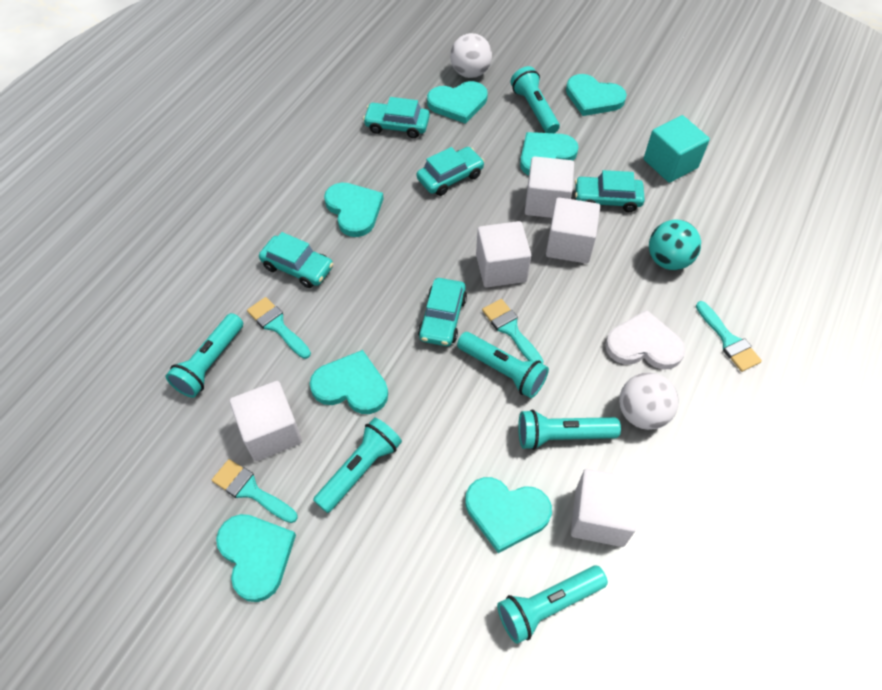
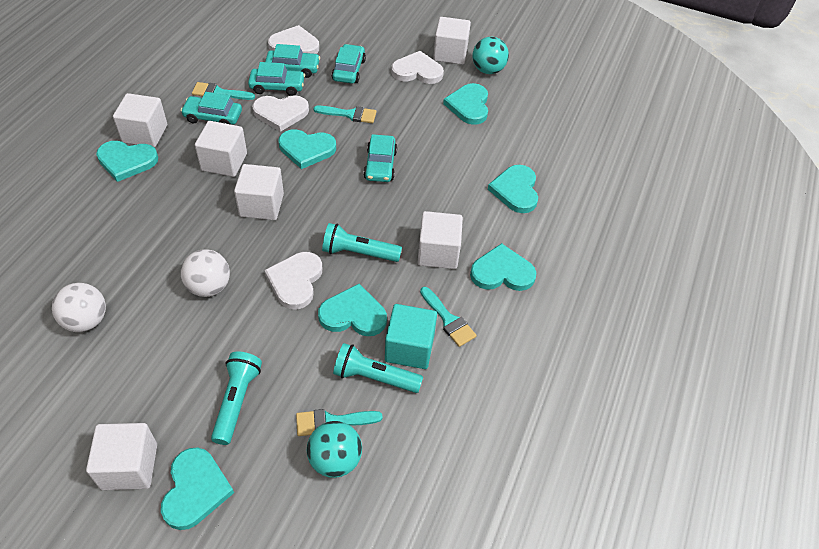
turquoise ball: [649,220,701,270] = 1 -> [307,421,362,478] [472,37,509,74] = 2
turquoise flashlight: [166,313,243,398] [313,418,402,513] [457,332,549,398] [497,566,608,644] [511,66,560,133] [518,409,621,450] = 6 -> [211,351,262,445] [322,223,402,262] [333,343,423,393] = 3
white cube: [230,381,302,461] [476,221,531,287] [525,156,574,218] [546,197,600,264] [571,469,640,547] = 5 -> [86,423,157,490] [113,93,167,147] [195,121,247,177] [234,164,284,220] [417,211,463,269] [433,17,471,65] = 6
white heart: [605,310,685,370] = 1 -> [252,95,309,132] [264,252,322,310] [268,25,319,54] [391,51,444,84] = 4

